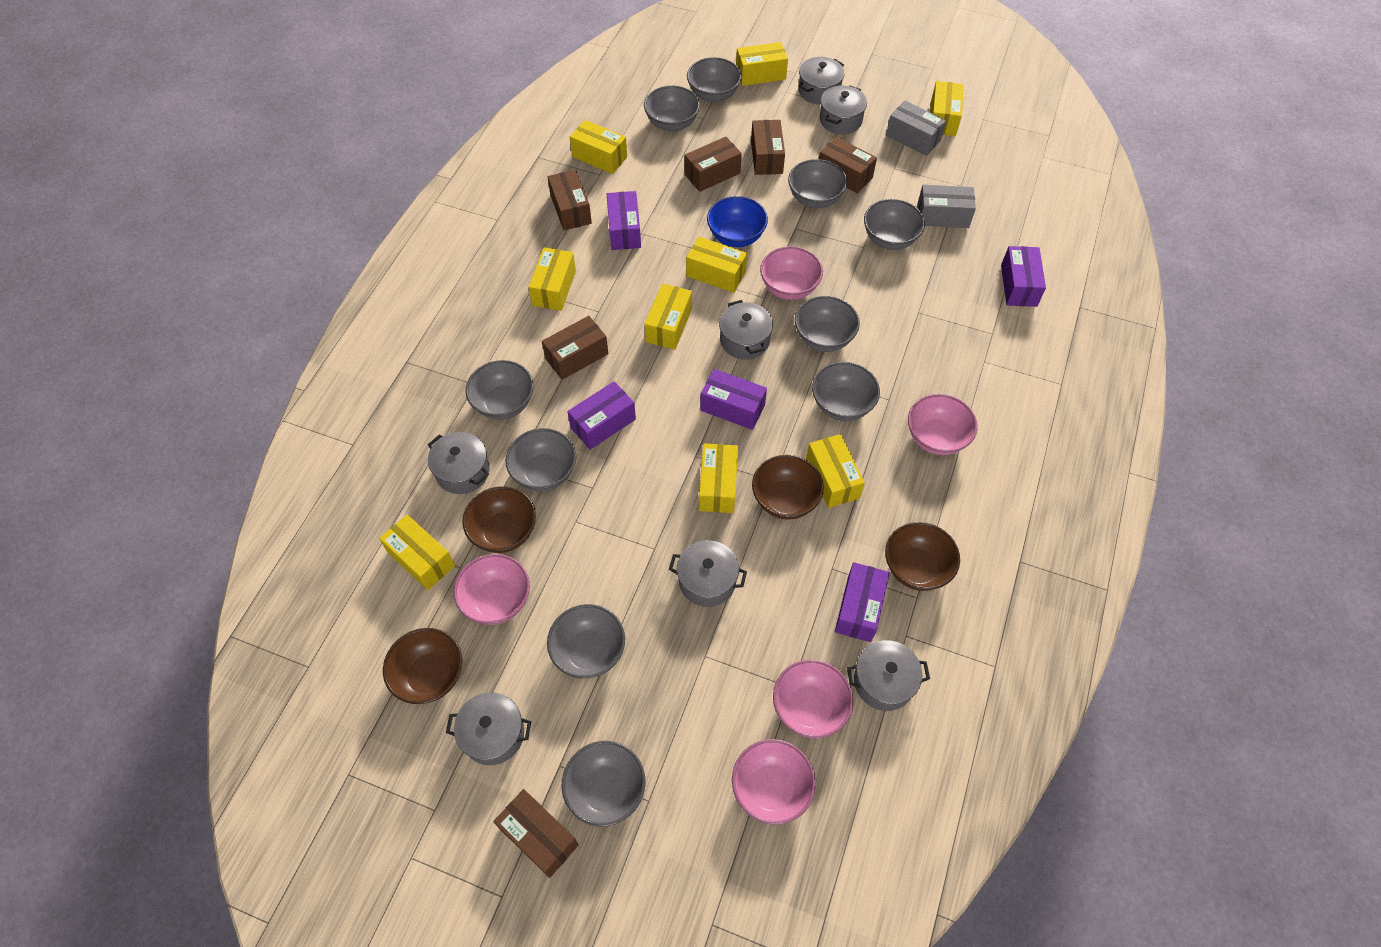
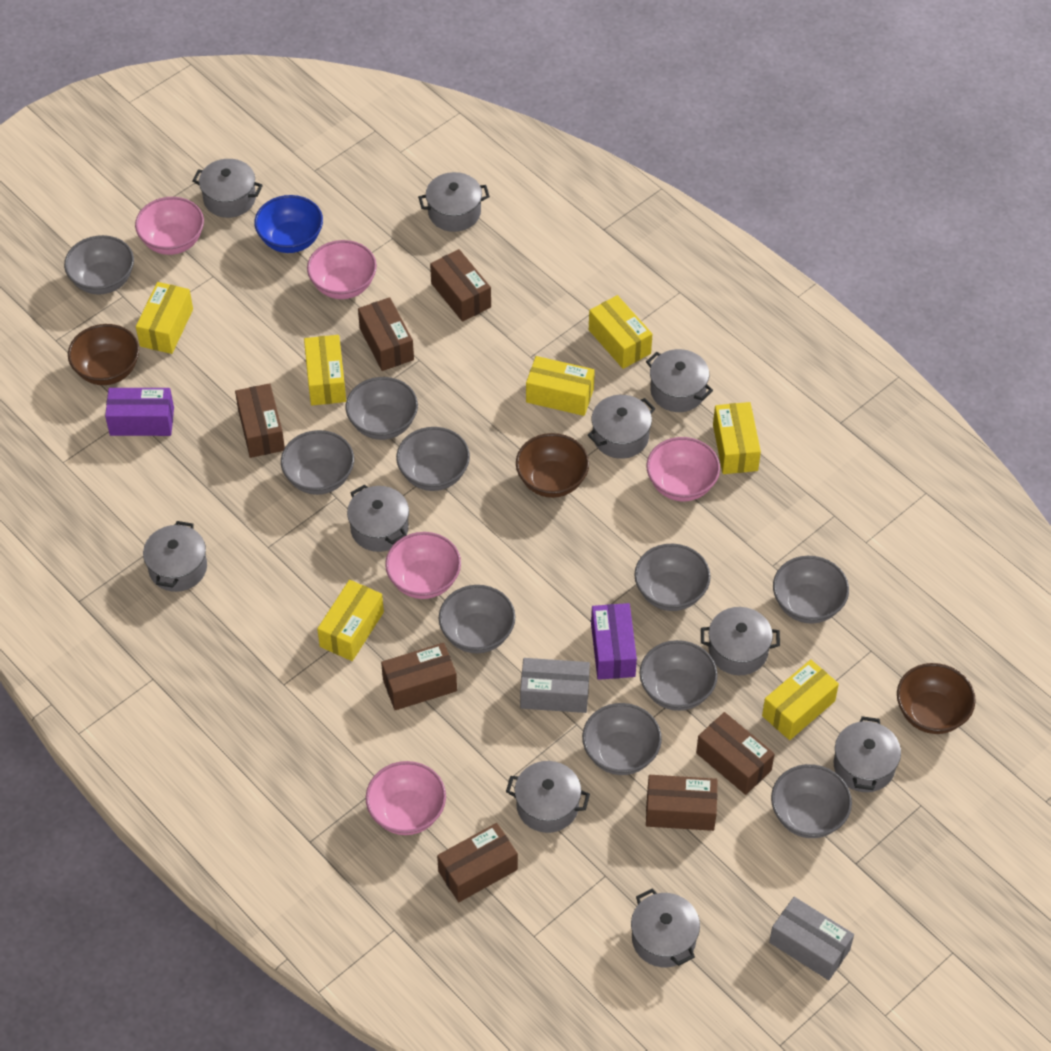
brown bowl: [383,628,463,704] [462,486,536,553] [752,455,824,520] [885,522,960,591] = 4 -> [68,324,139,385] [516,433,589,498] [897,663,976,734] = 3
brown box: [493,789,579,878] [542,316,608,380] [548,170,592,231] [685,136,742,192] [751,120,785,175] [819,136,877,194] = 6 -> [235,383,285,458] [358,297,414,371] [381,643,457,710] [430,249,491,322] [437,823,518,902] [646,775,718,831] [696,712,775,795] = 7
grey pot: [428,432,490,494] [446,693,531,765] [669,540,747,607] [719,300,773,360] [798,57,845,105] [820,85,867,134] [847,640,930,711] = 7 -> [143,521,207,592] [192,159,263,218] [347,484,409,552] [418,172,490,232] [506,761,590,833] [588,395,655,459] [631,888,700,967] [646,349,713,412] [701,607,780,675] [834,716,901,792] = 10
purple box: [567,381,636,450] [607,191,641,250] [700,369,767,430] [835,562,890,642] [1001,246,1046,307] = 5 -> [105,388,174,436] [591,603,637,680] = 2
yellow box: [379,515,455,590] [528,247,576,311] [570,120,627,174] [644,283,692,350] [686,237,747,293] [699,443,738,513] [736,42,788,86] [806,434,865,508] [930,81,964,136] = 9 -> [136,282,193,354] [304,335,346,405] [317,580,384,661] [526,356,595,416] [589,295,652,369] [713,402,761,474] [762,660,839,740] = 7

